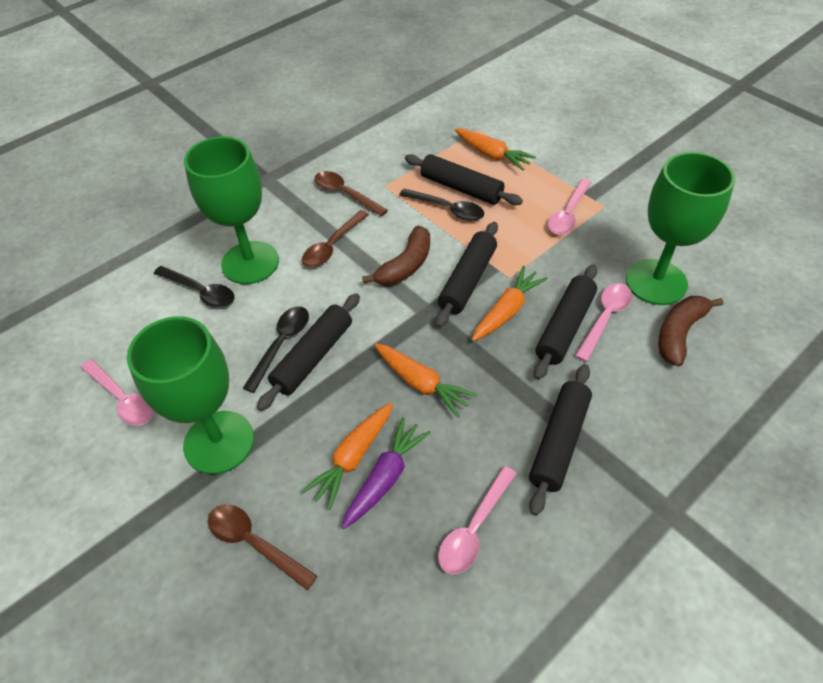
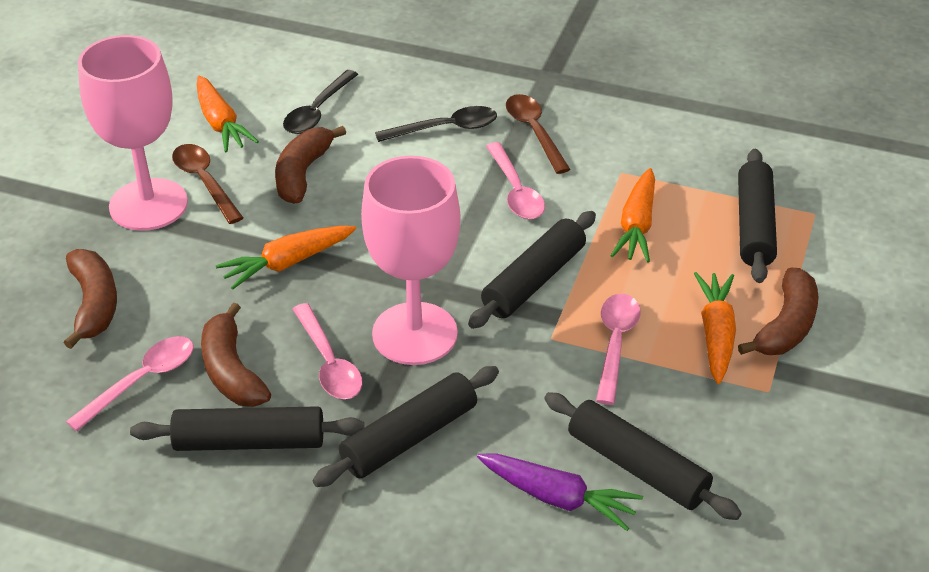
black spoon: [154,266,234,308] [243,306,309,393] [399,189,484,221] = 3 -> [283,70,358,134] [375,106,497,142] = 2
brown banana: [362,226,430,285] [658,296,723,367] = 2 -> [64,249,117,349] [201,303,271,407] [275,126,346,204] [738,268,818,355] = 4
brown spoon: [208,504,318,590] [302,210,369,267] [314,171,388,216] = 3 -> [172,144,243,224] [506,94,571,174] = 2
green goblet: [127,316,254,474] [184,136,279,284] [626,152,735,305] = 3 -> none = 0
pink goblet: none = 0 -> [78,35,188,231] [361,156,461,365] = 2

